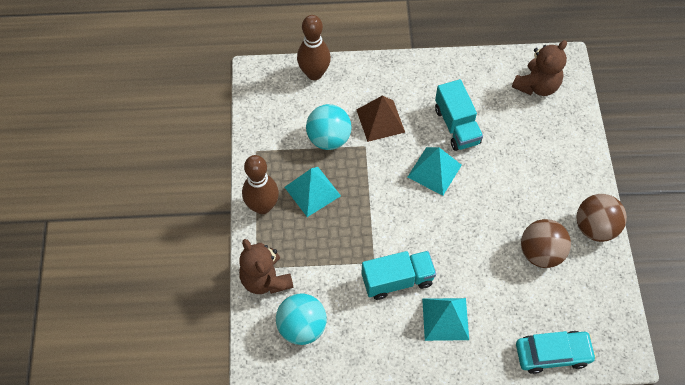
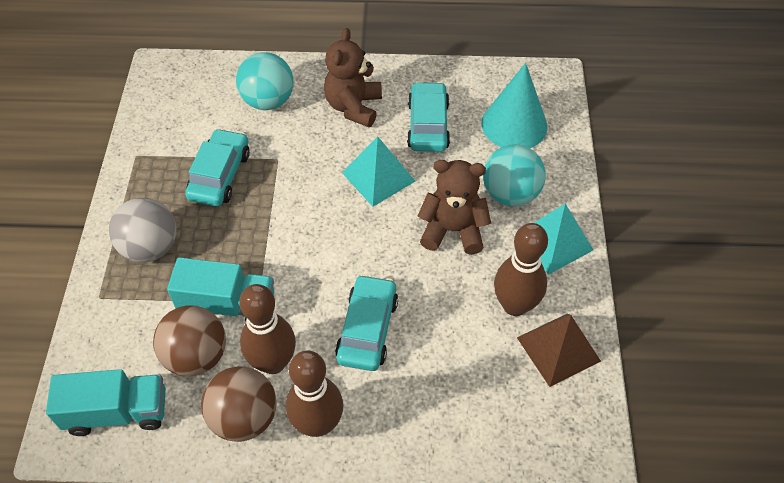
brown bowling pin: [242,155,279,214] [297,15,331,80] = 2 -> [239,284,296,374] [286,350,343,437] [494,223,548,316] = 3
grey ball: none = 0 -> [109,198,176,263] = 1
turquoise car: [516,331,596,374] = 1 -> [185,128,250,206] [335,274,398,371] [407,82,450,152] = 3
turquoise cone: none = 0 -> [481,63,547,148] = 1
turquoise pyramid: [285,167,341,217] [407,147,462,196] [422,298,469,341] = 3 -> [342,136,415,207] [515,203,593,275] = 2

